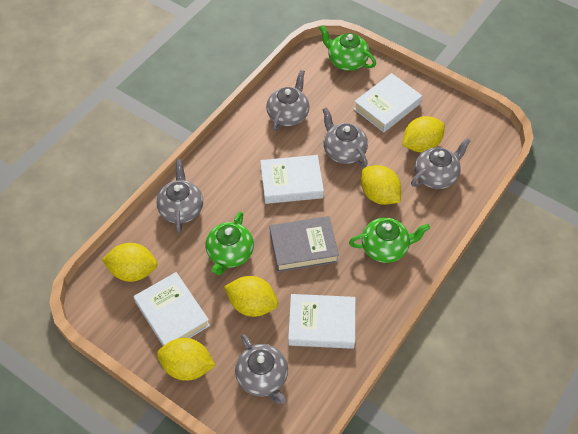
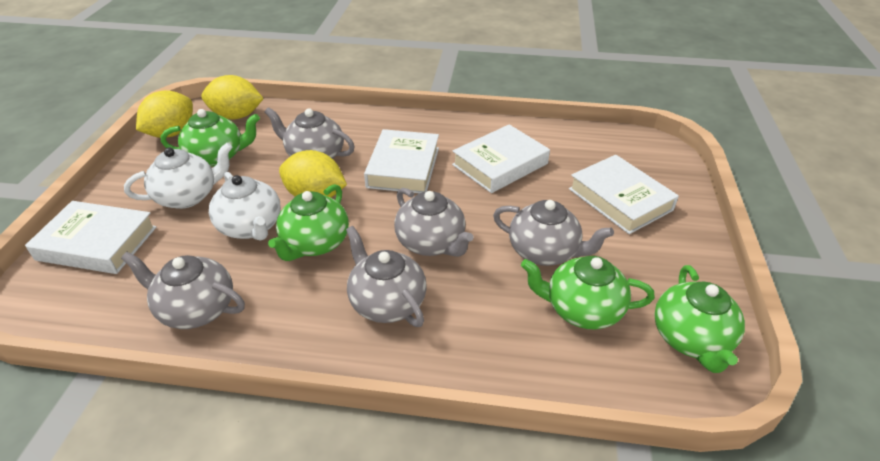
green teapot: [206,211,254,275] [319,25,376,71] [349,218,430,263] = 3 -> [161,109,260,167] [268,184,349,261] [521,256,655,330] [654,265,745,373] = 4
grey book: [270,216,339,272] = 1 -> none = 0
white teapot: none = 0 -> [124,143,233,209] [209,172,281,241] = 2
yellow lemon: [102,243,158,282] [157,338,216,381] [224,276,278,317] [361,165,401,205] [402,116,445,152] = 5 -> [136,90,193,138] [201,75,264,119] [279,150,347,198] = 3

